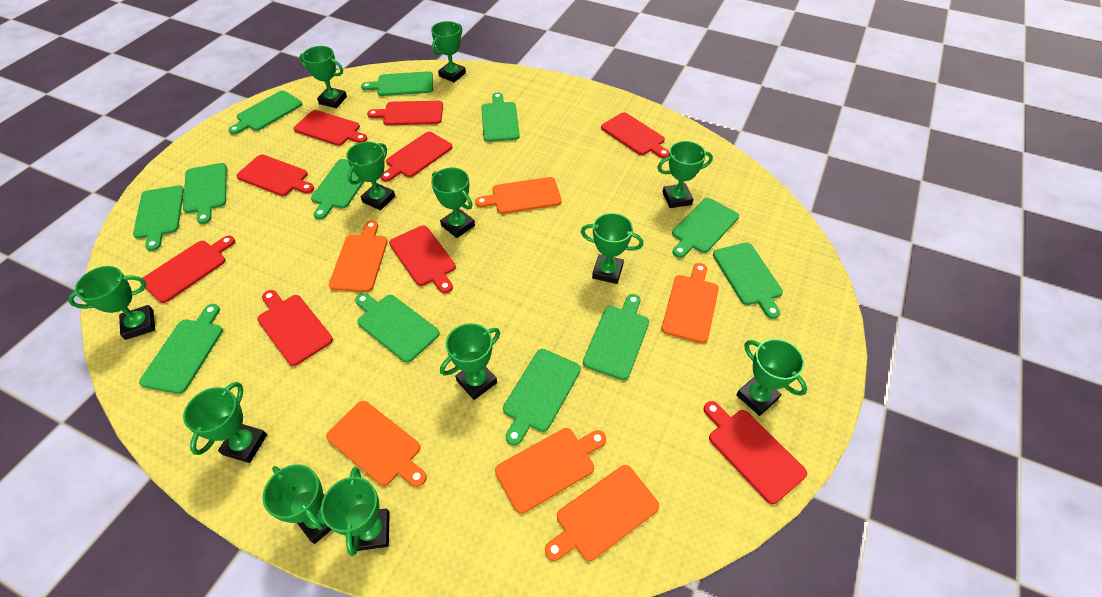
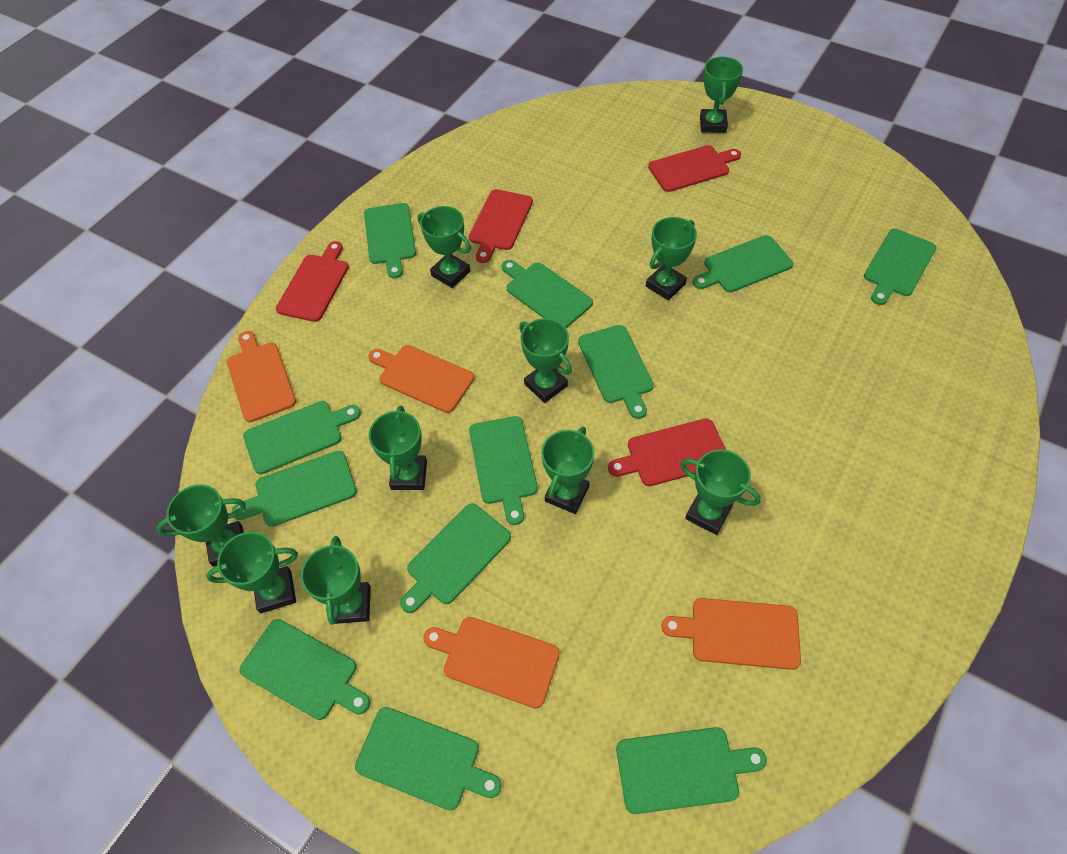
green trophy: [68,266,155,340] [183,382,267,463] [262,465,331,544] [299,46,347,108] [321,467,390,556] [346,142,395,210] [431,21,466,82] [431,168,475,238] [440,323,500,400] [581,213,643,284] [657,141,713,208] [736,339,807,416] = 12 -> [156,484,246,567] [206,532,298,613] [301,536,371,625] [369,405,427,490] [418,206,471,288] [519,318,572,403] [541,427,594,514] [646,217,697,300] [680,449,761,535] [700,57,743,133] = 10
orange cutting board: [326,401,427,487] [329,220,387,292] [475,177,561,214] [495,428,606,514] [545,465,659,561] [661,263,719,343] = 6 -> [227,331,296,422] [368,345,474,413] [423,617,560,708] [661,598,801,670] = 4
red cutting board: [140,235,235,303] [236,155,314,196] [257,290,333,366] [294,110,367,146] [367,101,443,125] [381,132,453,182] [389,225,456,293] [601,112,669,159] [704,401,807,504] = 9 -> [276,241,349,322] [469,189,533,263] [608,419,726,486] [648,145,741,192] = 4

